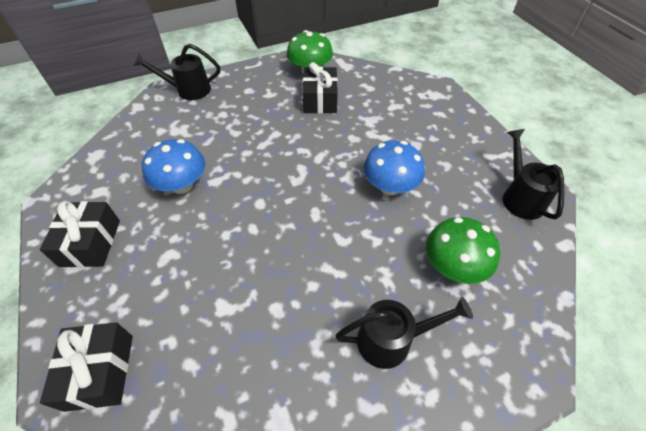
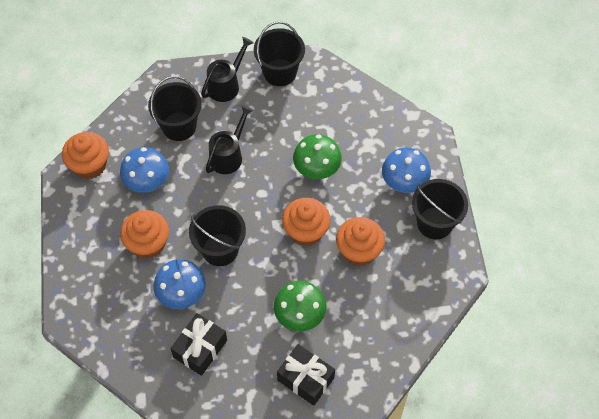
black bucket: none = 0 -> [148,76,202,141] [189,205,246,266] [254,21,305,86] [412,179,468,239] = 4
black gift: [40,201,120,268] [40,322,133,412] [303,62,338,114] = 3 -> [170,313,227,376] [277,344,335,406] = 2
black watering can: [134,44,220,100] [335,297,473,369] [503,129,565,220] = 3 -> [201,37,254,102] [206,105,254,174] = 2
blue mushroom: [142,139,205,194] [363,140,425,195] = 2 -> [120,147,169,193] [153,259,206,309] [382,147,431,193] = 3
orange cupcake: none = 0 -> [62,132,109,179] [120,210,169,259] [282,198,331,246] [336,217,385,266] = 4

